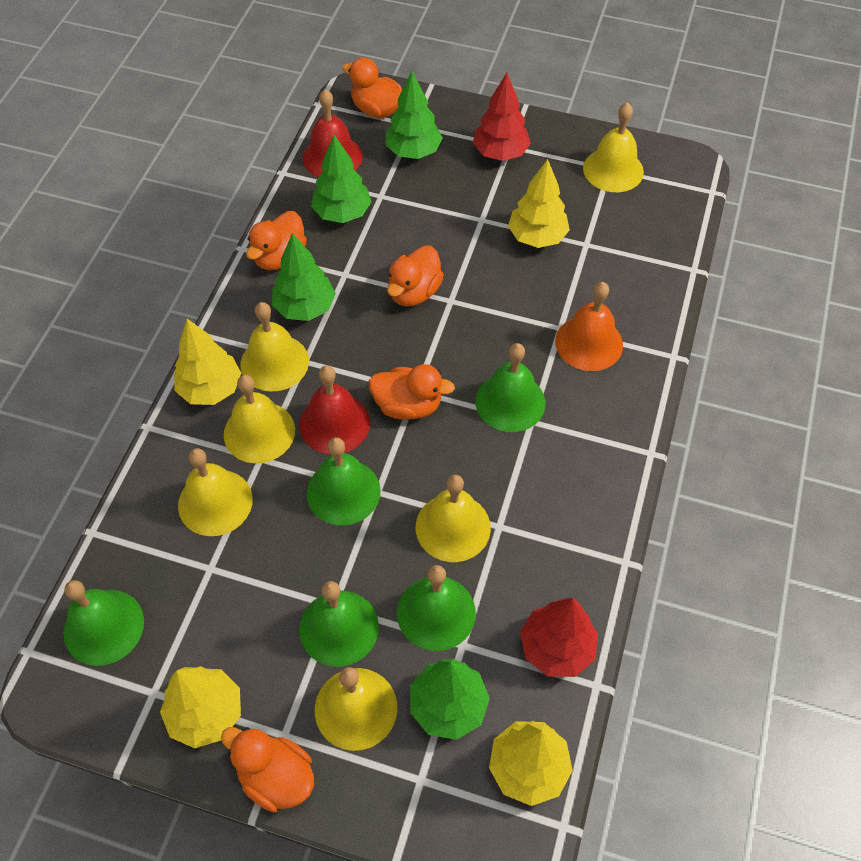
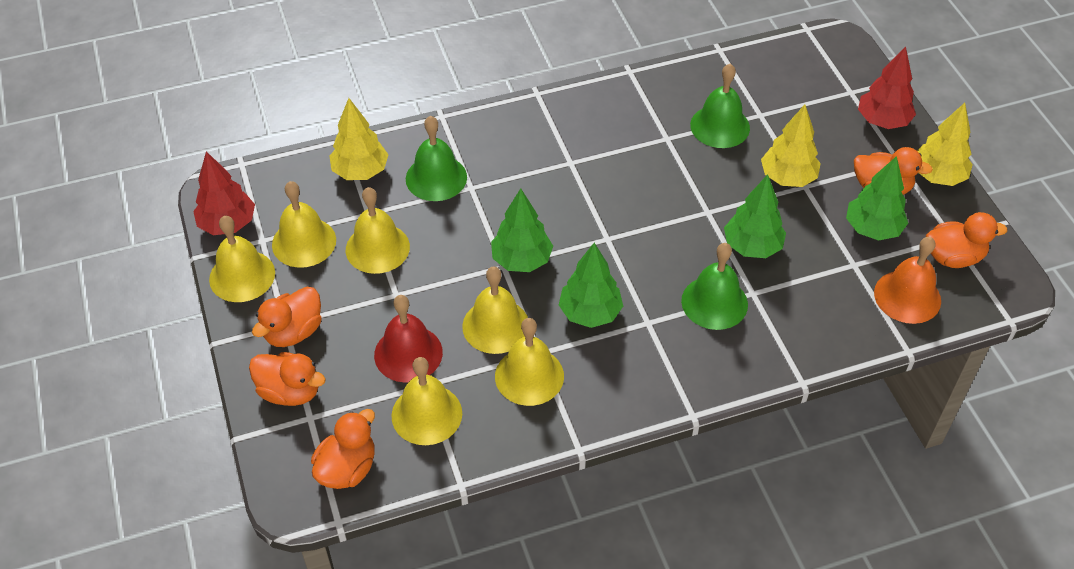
green bell: [64,580,144,666] [299,581,379,667] [307,437,381,526] [397,565,476,651] [475,343,545,432] = 5 -> [406,116,467,201] [681,243,748,330] [690,64,750,148] = 3
red bell: [299,366,370,454] [303,89,362,177] = 2 -> [374,295,443,383] = 1
yellow tree: [160,666,241,748] [174,319,241,405] [489,721,573,806] [508,159,570,248] = 4 -> [329,98,389,180] [761,104,821,187] [917,103,973,186] = 3

